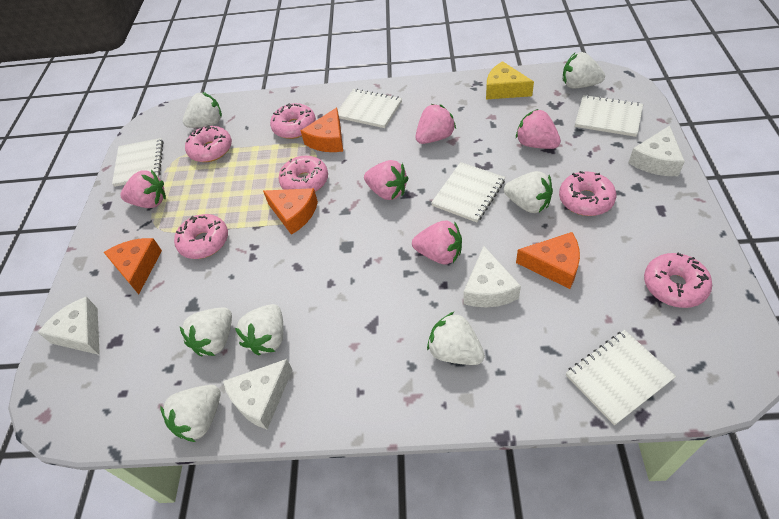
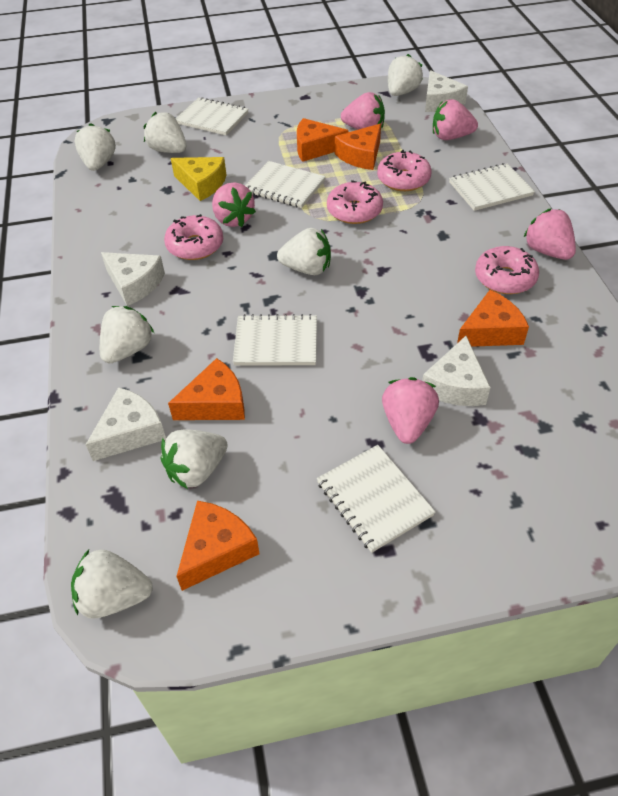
orange cheese: [104,238,162,294] [263,188,318,235] [301,107,343,152] [516,232,580,289] = 4 -> [168,358,245,420] [176,501,259,591] [297,118,349,162] [335,124,381,170] [457,290,529,347] = 5
pink donut: [174,214,228,259] [185,125,232,162] [270,103,316,139] [278,156,328,192] [559,171,616,216] [644,253,712,308] = 6 -> [164,214,223,260] [327,180,383,224] [377,150,432,191] [475,246,539,294] = 4

